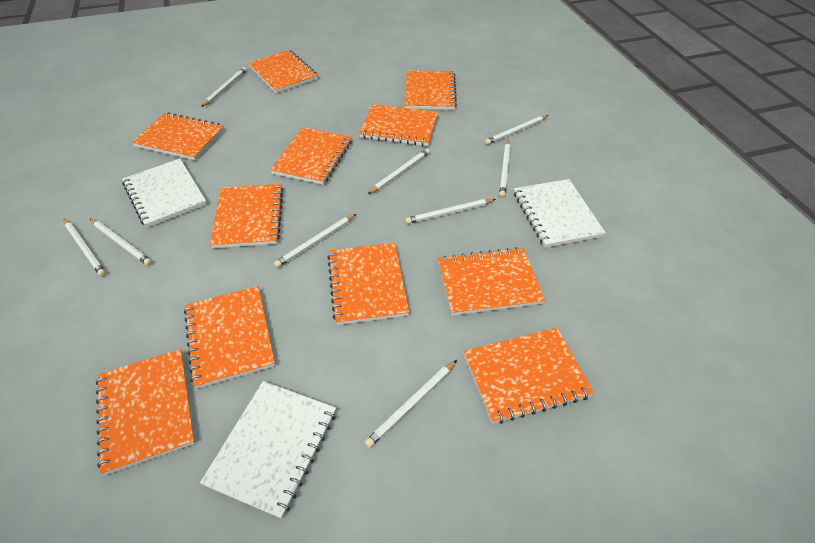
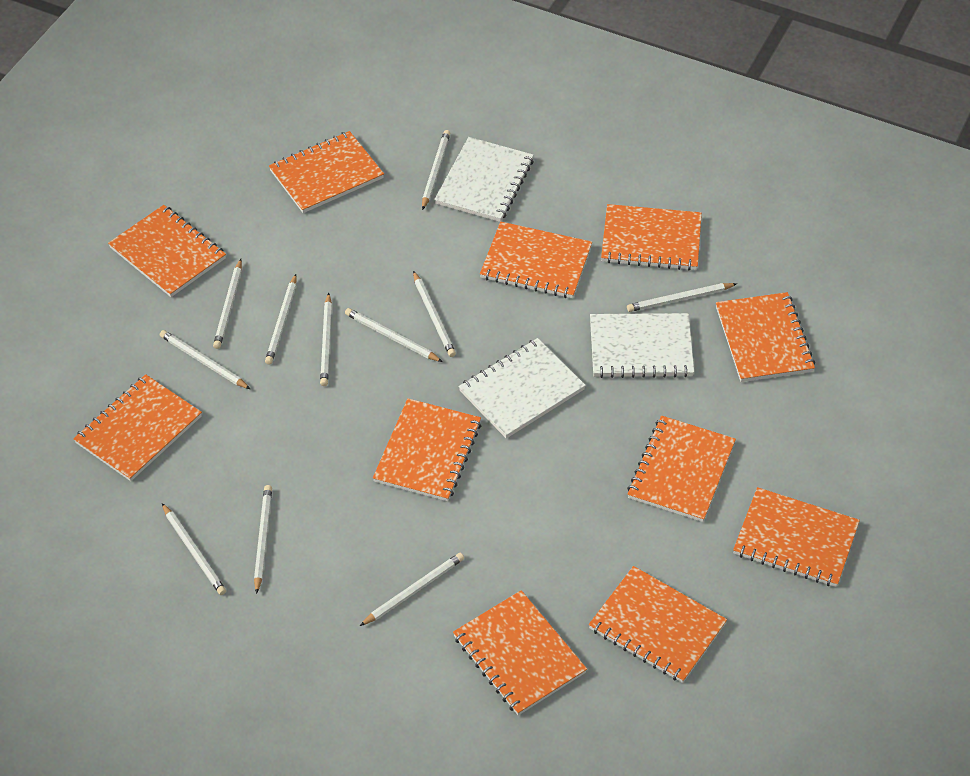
white pencil: [64,219,106,276] [90,219,152,266] [201,67,247,107] [274,214,356,268] [365,360,457,448] [368,149,430,194] [405,199,496,224] [485,115,549,145] [499,140,510,197] = 9 -> [160,330,250,389] [162,503,226,595] [213,259,242,349] [254,485,272,594] [265,274,297,365] [320,293,332,386] [345,308,443,362] [360,553,464,626] [413,271,456,357] [422,130,450,210] [627,283,737,312] = 11

